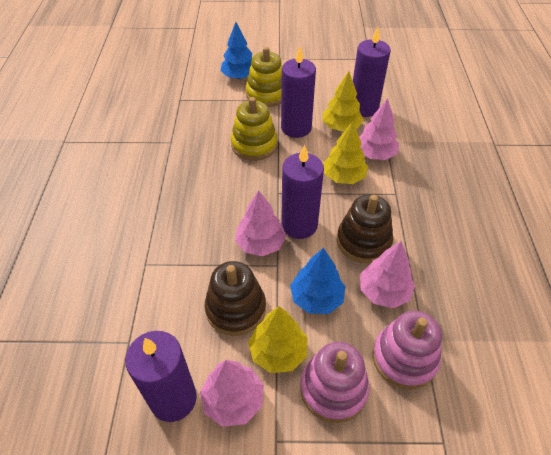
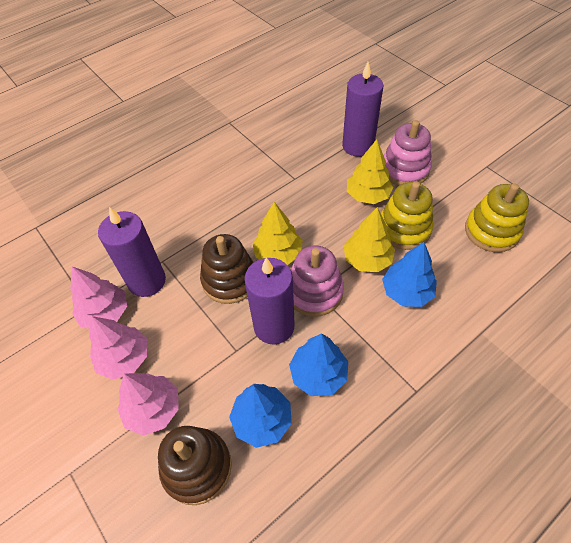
blue tree: [220,22,252,79] [290,248,345,314] = 2 -> [229,384,292,448] [289,333,348,396] [382,242,437,307] = 3
pink tree: [200,360,264,427] [235,190,286,256] [359,98,399,160] [360,241,415,308] = 4 -> [70,266,127,329] [89,316,147,380] [118,373,179,436] = 3
purple candle: [125,331,197,422] [281,47,316,138] [281,144,324,239] [353,27,391,117] = 4 -> [98,207,166,297] [244,258,295,344] [342,62,383,157] = 3

